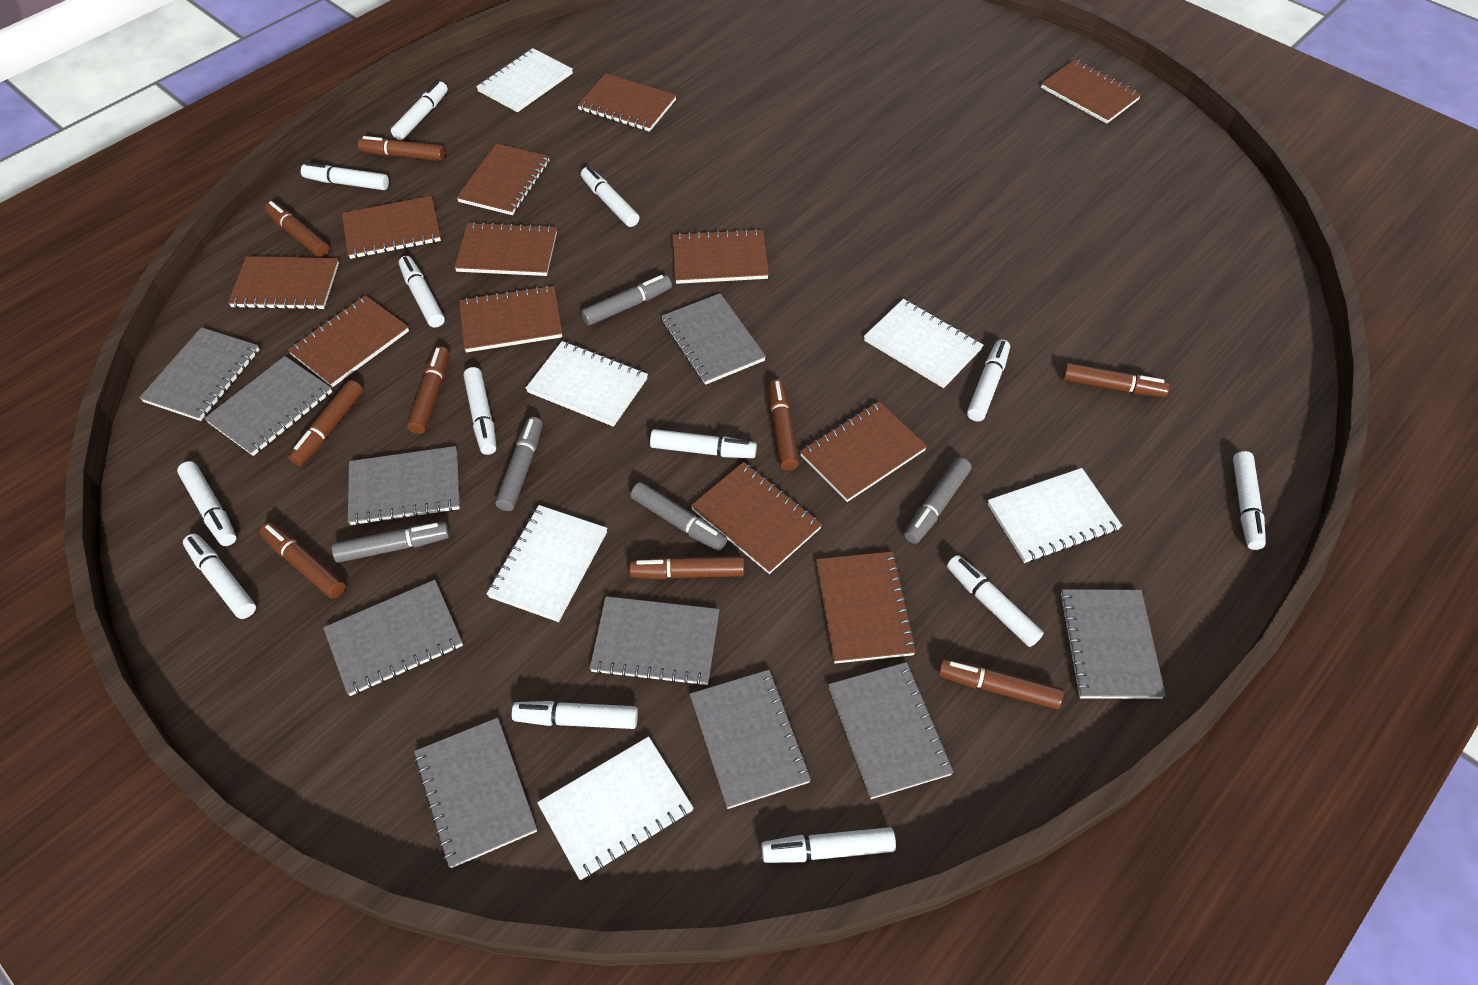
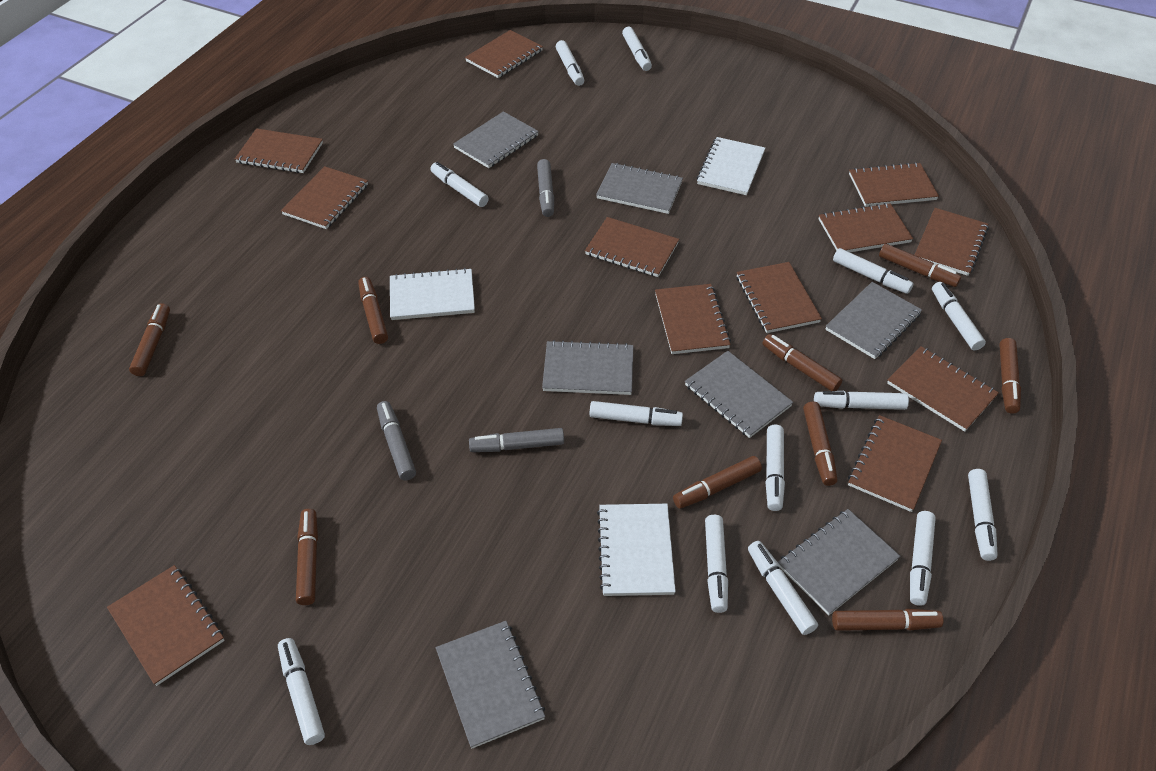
grey marker: [332,522,449,563] [495,417,543,511] [581,275,672,326] [630,482,727,551] [904,457,972,544] = 5 -> [377,401,416,481] [469,428,564,452] [537,159,554,217] = 3
grey notebook: [139,327,260,421] [204,356,332,456] [323,580,463,696] [348,446,460,526] [414,717,537,868] [590,596,720,686] [661,293,766,385] [690,670,811,809] [828,662,954,799] [1059,589,1166,699] = 10 -> [436,621,545,748] [453,111,539,168] [542,340,634,395] [596,163,683,214] [685,351,793,438] [778,509,901,615] [825,282,922,359] = 7
white notebook: [476,48,573,112] [487,505,607,622] [525,341,648,427] [537,736,694,880] [864,299,983,388] [988,468,1122,563] = 6 -> [390,268,475,320] [597,504,676,596] [697,137,765,195] = 3

